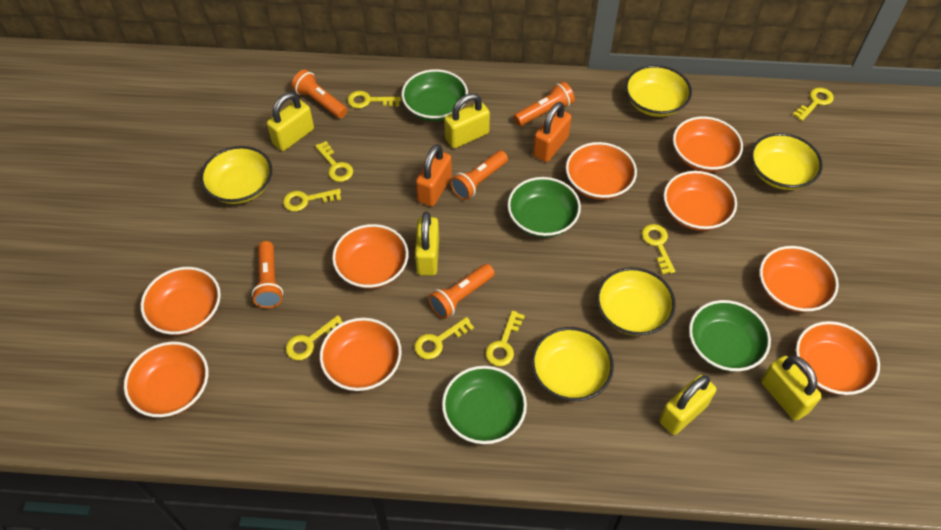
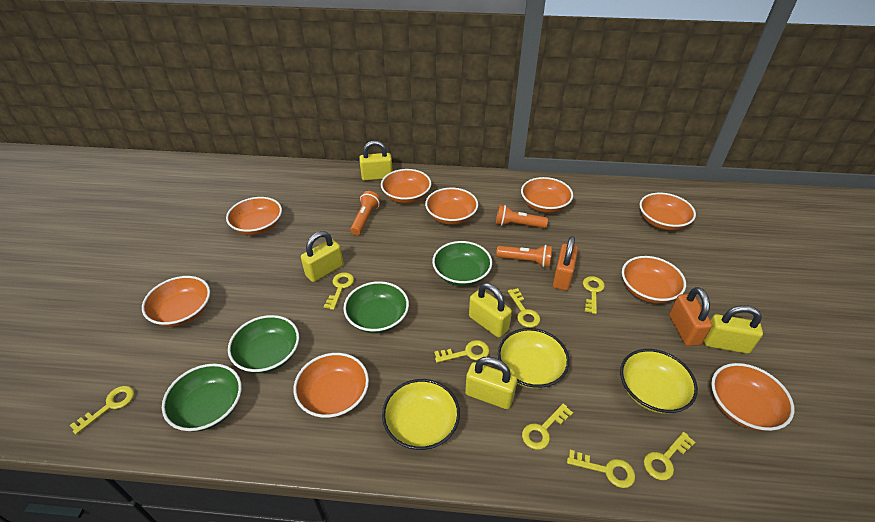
orange flashlight: [252,241,283,308] [291,69,347,118] [428,264,495,319] [450,150,508,200] [514,81,575,126] = 5 -> [350,191,380,235] [496,205,548,228] [496,245,552,268] = 3
yellow bowl: [200,146,272,204] [531,327,614,401] [596,267,676,336] [625,65,692,117] [751,133,823,190] = 5 -> [382,379,460,450] [498,328,570,389] [620,349,698,413] = 3

